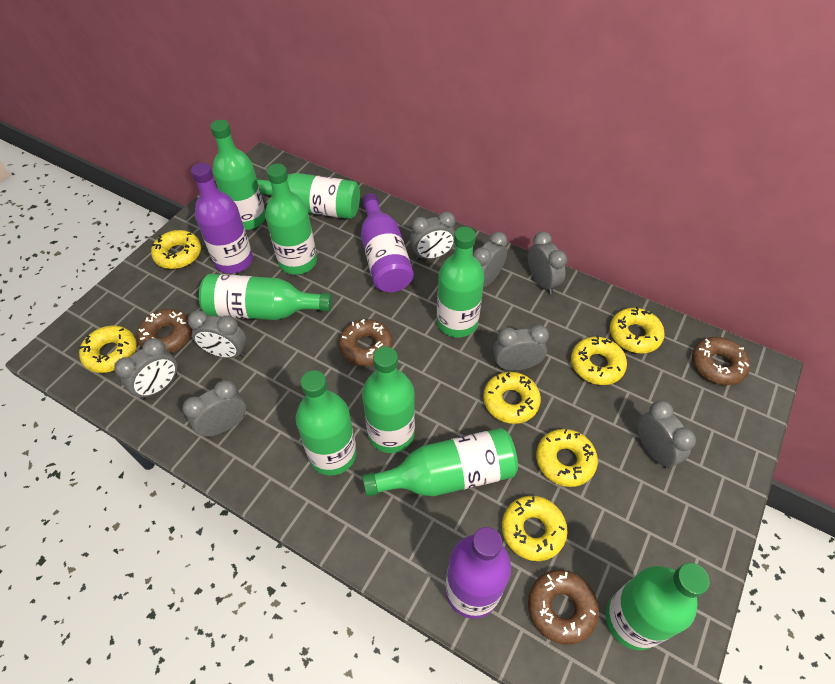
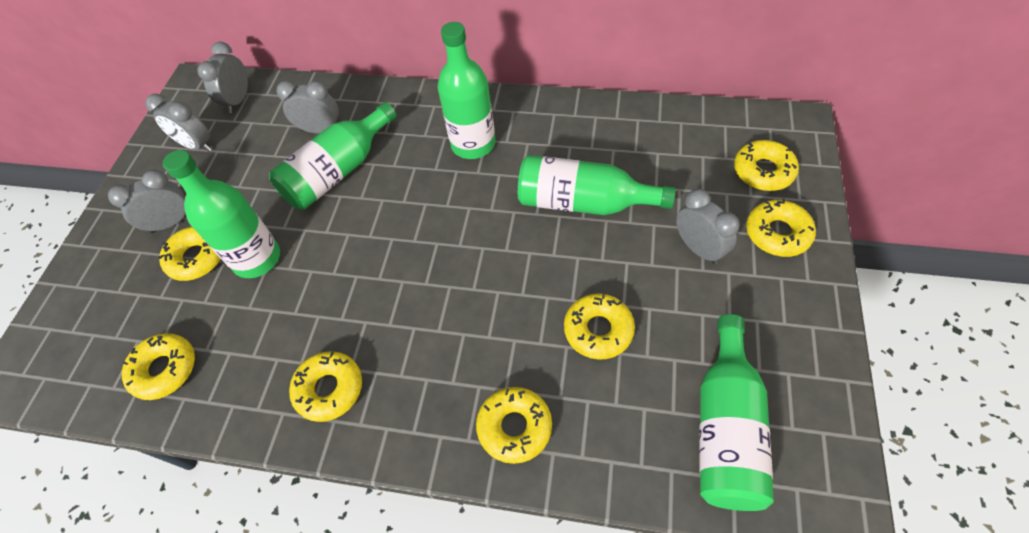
brown donut: [137,309,192,353] [339,319,393,366] [528,570,599,645] [692,337,750,385] = 4 -> none = 0
green bottle: [199,274,332,320] [210,120,266,230] [257,173,360,219] [265,164,317,275] [296,370,357,475] [362,346,415,453] [362,428,518,497] [437,227,484,337] [606,563,710,650] = 9 -> [163,150,280,278] [269,102,397,210] [437,22,495,159] [518,155,676,215] [700,314,774,511] = 5
grey clock: [114,338,177,400] [183,380,246,437] [188,311,246,358] [410,212,455,260] [473,232,508,287] [493,325,549,371] [528,231,567,294] [637,400,696,469] = 8 -> [108,170,186,233] [145,94,212,152] [197,42,248,113] [276,81,339,134] [676,189,740,265] = 5
purple bottle: [191,163,253,274] [361,193,414,292] [445,527,511,619] = 3 -> none = 0

